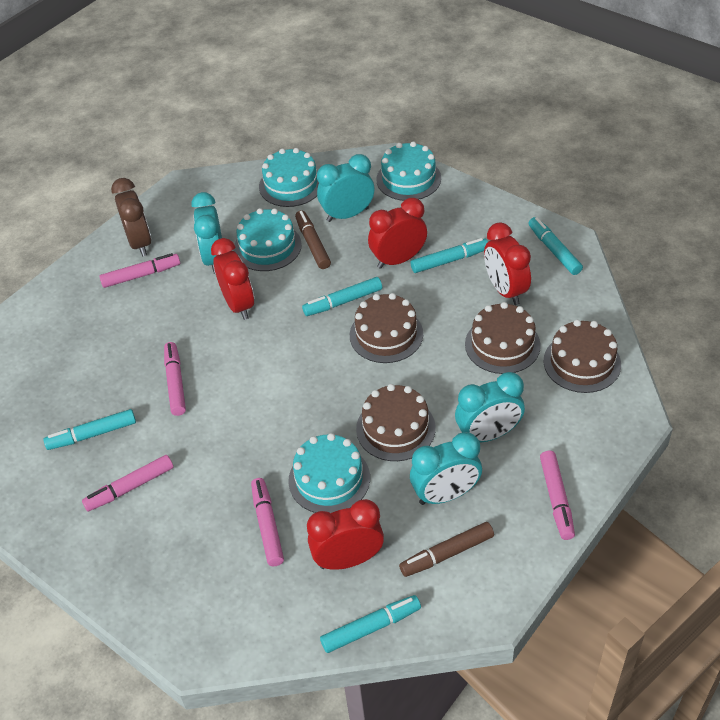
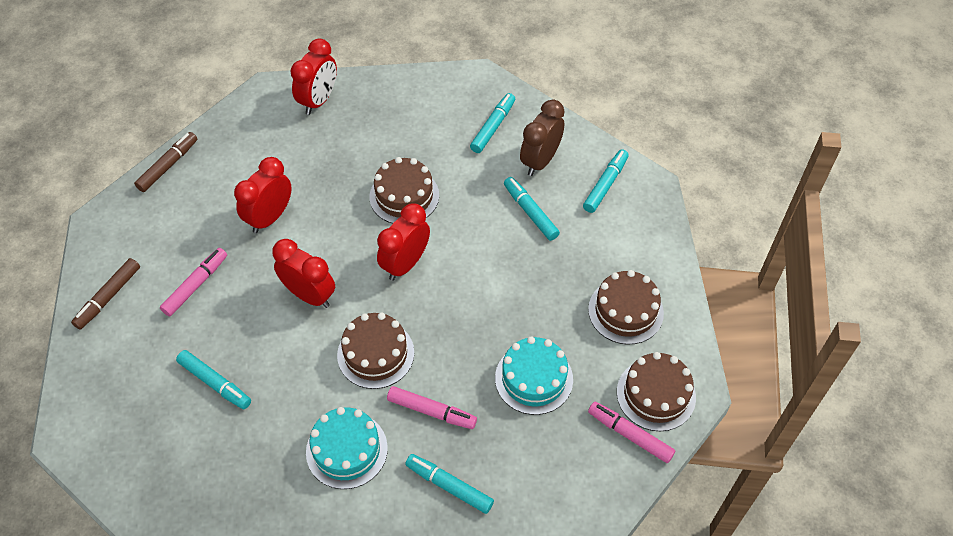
pink marker: [82,455,174,511] [99,253,180,288] [164,342,186,416] [251,478,284,566] [540,451,575,540] = 5 -> [160,248,227,317] [387,386,477,429] [588,402,676,463] = 3
turquoise cake: [234,208,302,271] [259,148,319,207] [288,433,370,513] [376,141,441,201] = 4 -> [306,407,388,489] [495,336,573,415] = 2
turquoise clock: [191,192,222,274] [317,154,374,222] [410,432,482,505] [455,372,525,442] = 4 -> none = 0

